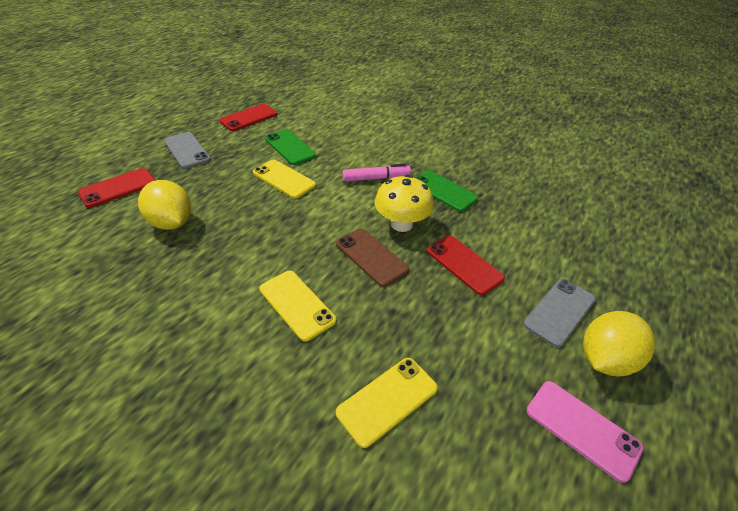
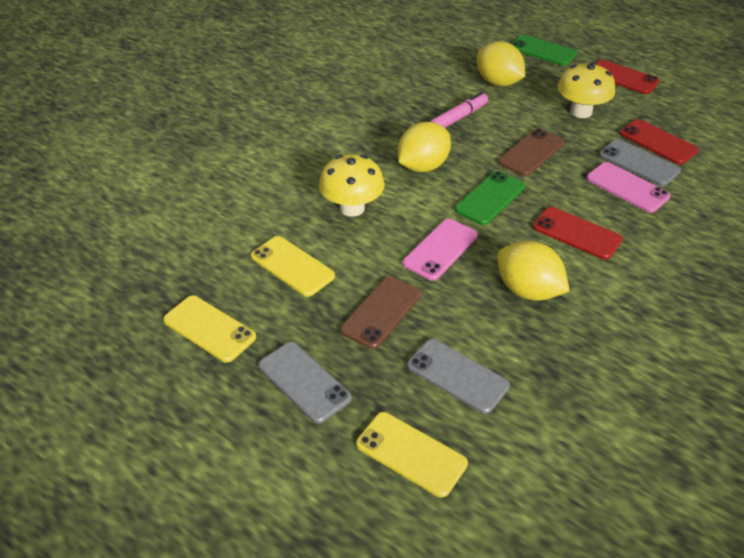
brown phone: [336,229,409,287] = 1 -> [340,276,421,349] [498,129,564,176] = 2
grey phone: [164,132,211,169] [523,279,596,348] = 2 -> [258,342,352,424] [407,339,510,414] [599,139,681,186] = 3
pink phone: [527,381,644,483] = 1 -> [403,219,478,281] [587,162,670,213] = 2
yellow lemon: [138,180,191,230] [583,311,655,376] = 2 -> [398,122,451,172] [477,41,525,86] [497,241,570,301] = 3
yellow mushroom: [375,175,434,232] = 1 -> [319,154,385,217] [557,62,615,118] = 2

